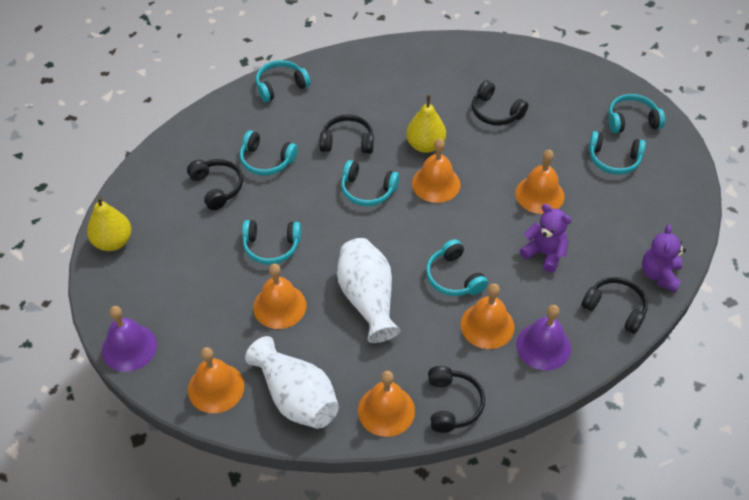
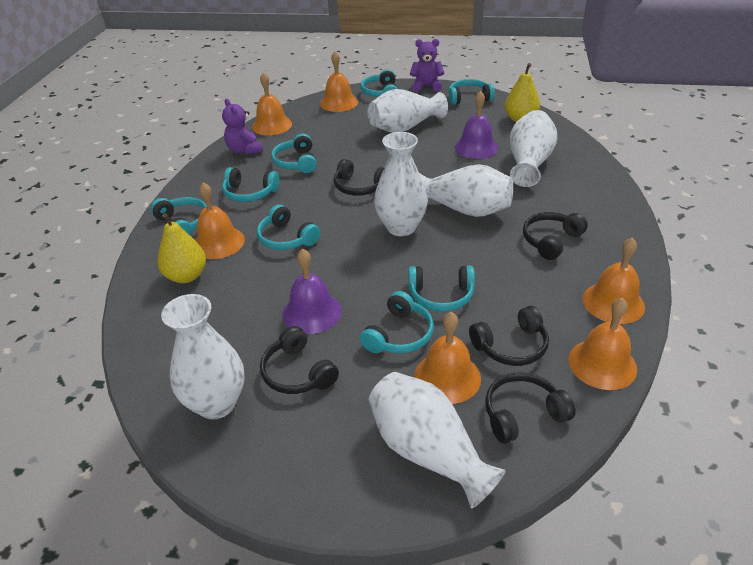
turquoise headphones: [240,130,298,175] [242,220,301,265] [256,60,310,102] [341,160,400,206] [426,239,488,296] [589,131,646,175] [609,94,665,133] = 7 -> [151,197,207,235] [222,167,279,202] [257,204,320,250] [271,133,317,173] [360,69,398,97] [360,291,434,353] [408,266,475,311] [449,79,495,105] = 8
white vase: [245,336,339,429] [337,238,401,343] = 2 -> [161,294,244,419] [368,89,448,133] [369,372,505,509] [374,132,428,236] [419,164,513,217] [510,110,557,187] = 6

